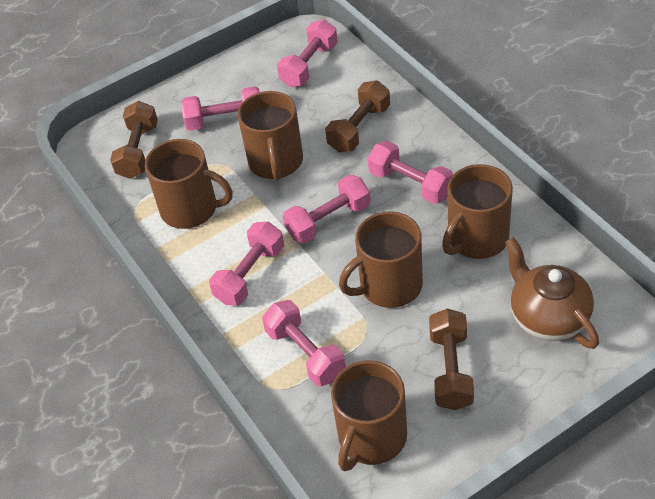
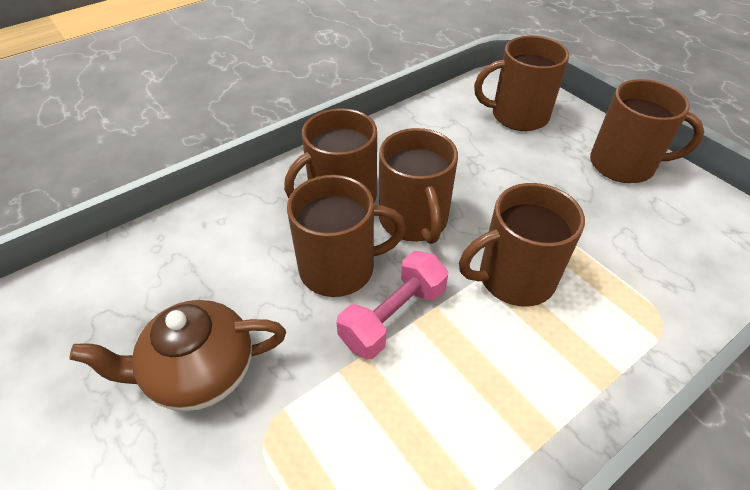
brown dumbbell: [110,101,158,179] [325,80,390,152] [429,309,474,410] = 3 -> none = 0
brown mug: [145,139,233,229] [238,91,303,181] [331,360,407,471] [339,212,423,308] [442,164,513,259] = 5 -> [284,108,377,202] [287,175,406,297] [379,128,458,244] [459,183,585,307] [474,36,569,131] [590,79,704,183] = 6
pink dumbbell: [181,86,259,131] [209,222,284,305] [262,300,346,386] [277,19,338,87] [283,175,371,244] [368,141,453,204] = 6 -> [336,251,448,359] = 1

